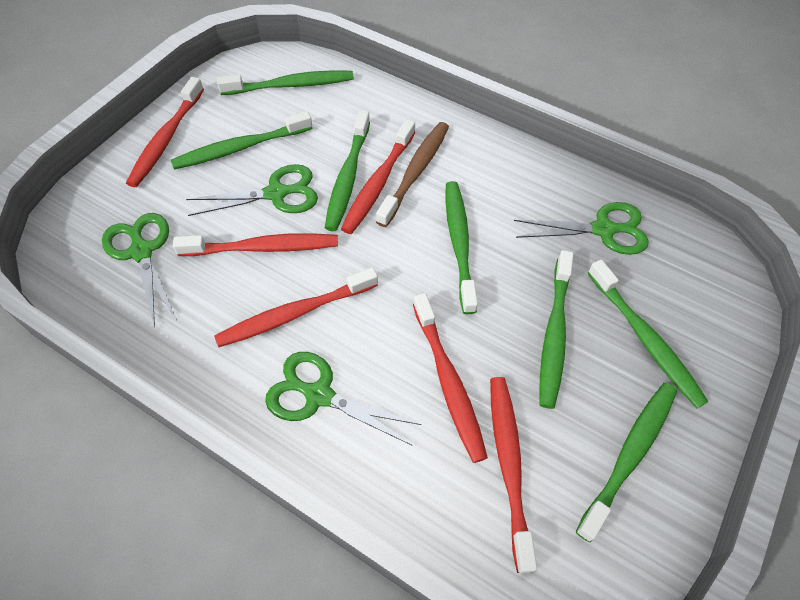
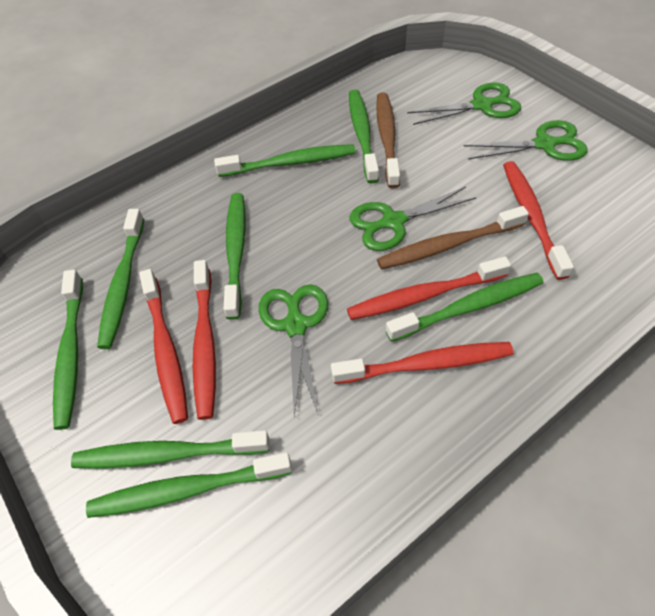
brown toothbrush: [376,122,449,227] = 1 -> [376,92,400,188] [377,206,529,270] = 2
green toothbrush: [171,111,312,169] [217,70,354,95] [325,110,370,231] [446,181,478,314] [539,250,573,409] [576,383,677,542] [588,260,709,408] = 7 -> [53,269,83,430] [71,430,269,469] [86,452,292,518] [97,209,144,349] [214,144,356,177] [224,193,246,320] [349,90,379,184] [386,273,544,342] = 8
red toothbrush: [126,77,204,187] [173,233,338,256] [214,267,378,347] [341,119,416,234] [413,293,488,463] [490,377,537,574] = 6 -> [139,269,188,424] [193,260,216,420] [331,342,514,384] [347,256,511,320] [503,161,574,280] = 5

